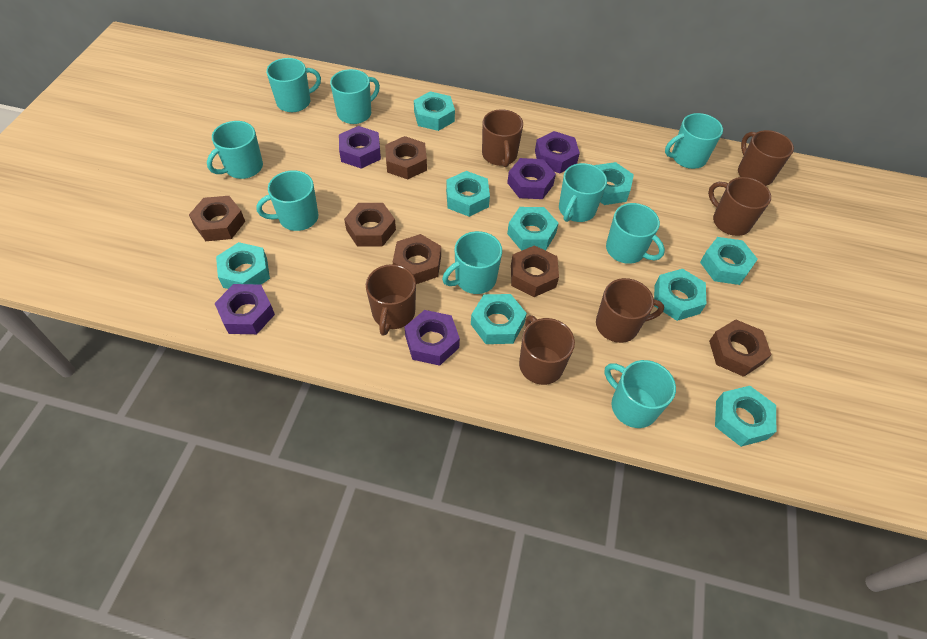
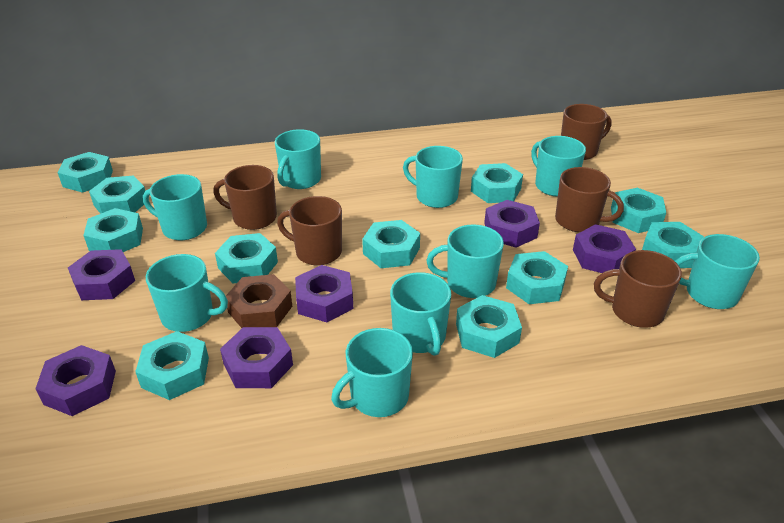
brown mug: [366,264,416,336] [482,109,523,167] [519,315,575,385] [596,278,664,343] [708,177,771,236] [738,130,794,186] = 6 -> [213,165,277,230] [277,196,342,266] [555,167,624,232] [561,104,611,160] [594,250,682,328] = 5
brown nut: [189,196,245,241] [344,203,396,247] [385,136,427,179] [393,234,441,284] [511,245,559,297] [709,319,772,377] = 6 -> [226,274,292,328] = 1
purple nut: [214,284,275,334] [339,126,381,169] [405,310,460,366] [507,158,556,199] [535,131,580,173] = 5 -> [35,345,116,416] [68,249,135,300] [220,327,293,388] [295,265,353,322] [484,200,540,248] [573,224,636,273] = 6
turquoise nut: [216,242,270,289] [414,91,455,131] [446,171,490,217] [471,294,527,344] [507,207,559,250] [594,162,634,205] [654,269,706,321] [700,237,758,285] [715,386,776,447] = 9 -> [58,152,113,193] [83,208,143,252] [89,175,145,214] [135,331,209,400] [215,233,278,283] [362,220,420,268] [456,295,522,358] [471,163,523,203] [506,251,568,304] [611,188,666,233] [642,222,704,268] = 11

